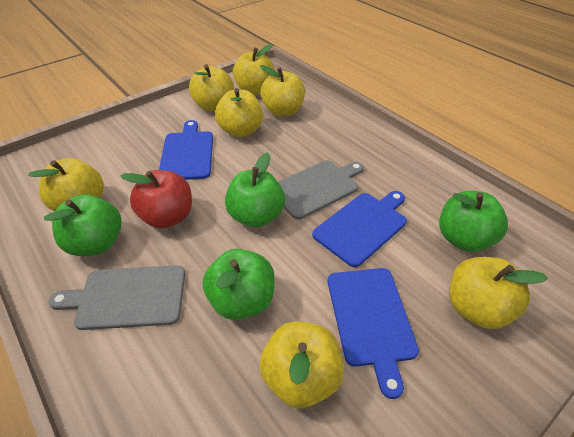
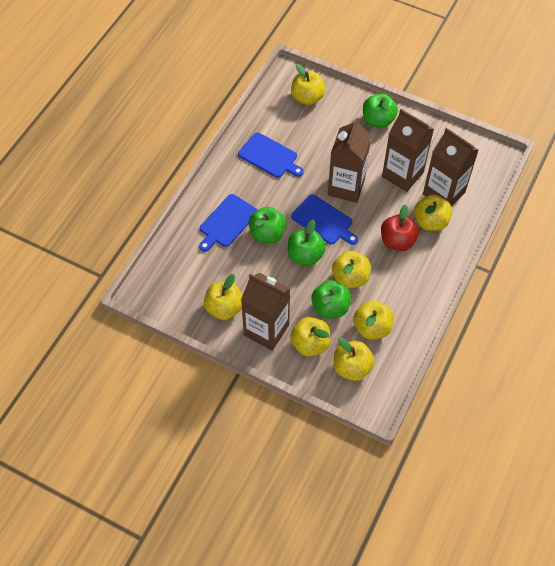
brown carton: none = 0 -> [241,273,290,351] [328,118,371,203] [382,109,434,192] [423,128,478,207] = 4
grey cutting board: [48,265,185,330] [278,160,364,219] = 2 -> none = 0

